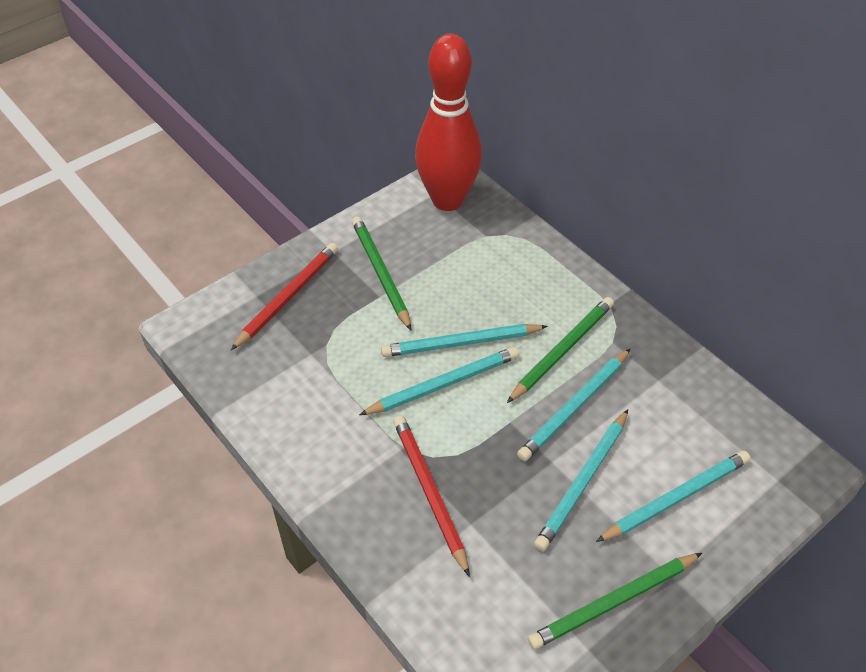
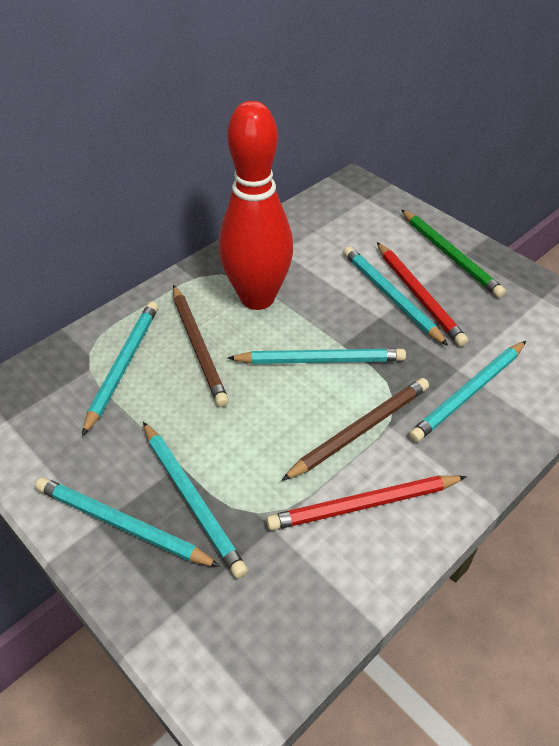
brown pencil: none = 0 -> [173,285,229,407] [281,378,429,481] = 2
green pencil: [352,216,412,331] [507,297,614,403] [528,553,702,649] = 3 -> [401,209,506,298] = 1
turquoise pencil: [359,347,519,415] [381,324,548,357] [517,348,631,461] [534,410,628,551] [596,451,751,542] = 5 -> [35,477,221,567] [82,301,158,436] [143,422,248,579] [228,349,406,364] [343,246,448,346] [409,341,526,442] = 6

